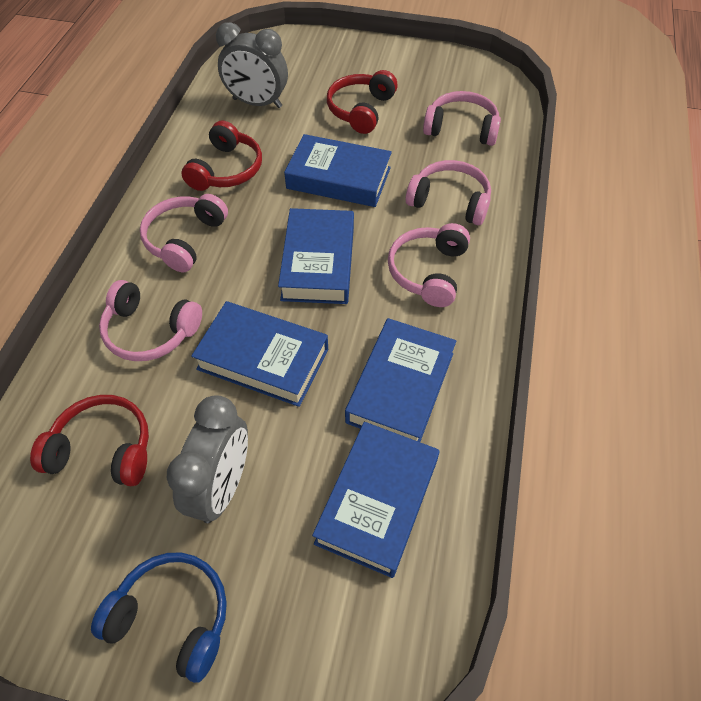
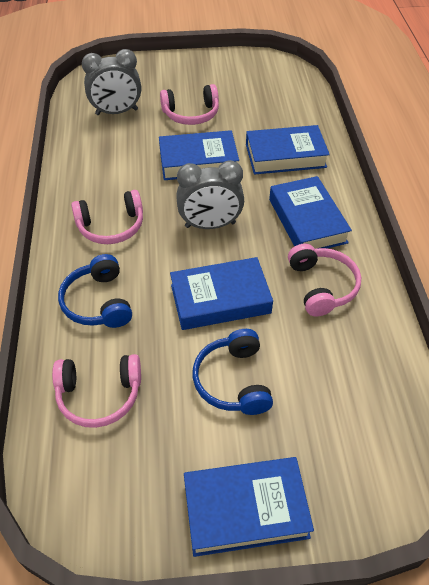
blue headphones: [91,553,227,683] = 1 -> [58,254,132,328] [193,329,273,415] = 2
pink headphones: [99,280,202,361] [140,194,228,272] [388,223,470,307] [406,160,491,225] [423,91,501,146] = 5 -> [52,354,141,428] [71,190,143,244] [160,84,219,125] [288,244,361,317] = 4
red headphones: [30,395,149,486] [181,121,262,191] [327,70,398,134] = 3 -> none = 0

